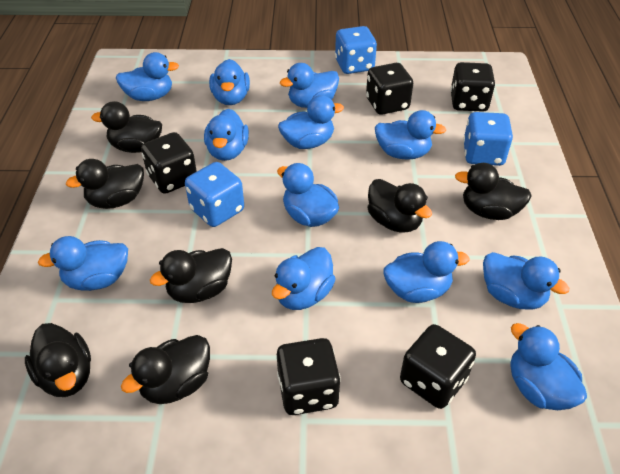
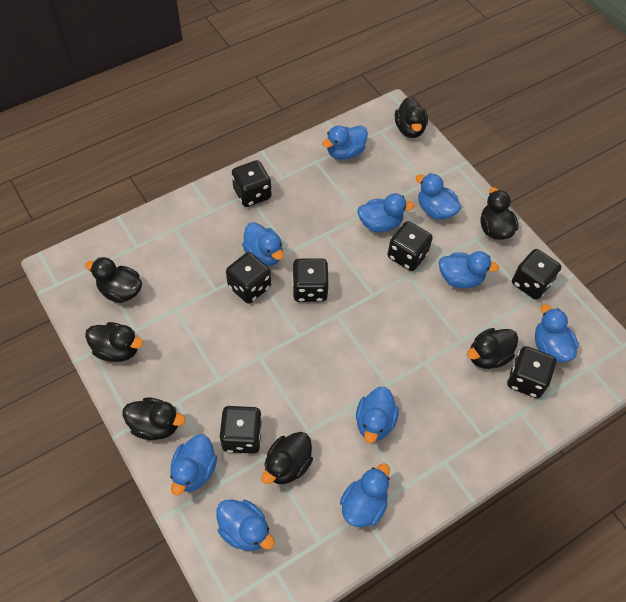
black dice: [141,132,197,194] [277,338,341,415] [366,63,413,115] [400,324,476,409] [450,62,495,112] = 5 -> [220,406,262,454] [226,252,271,304] [232,160,271,207] [292,258,329,302] [388,221,433,271] [507,346,556,398] [512,249,561,300] = 7
blue dice: [185,162,244,227] [335,26,377,74] [463,112,513,166] = 3 -> none = 0
blue duck: [38,236,128,291] [116,52,179,101] [204,109,249,161] [209,59,250,105] [272,247,336,310] [277,163,339,227] [278,95,344,149] [280,63,339,108] [375,110,446,160] [383,241,470,303] [483,252,569,310] [510,323,587,410] = 12 -> [170,434,217,495] [217,500,275,551] [242,222,284,266] [322,125,368,160] [340,463,390,527] [356,386,399,443] [357,193,415,232] [416,173,461,220] [439,251,499,288] [535,304,578,362] = 10

